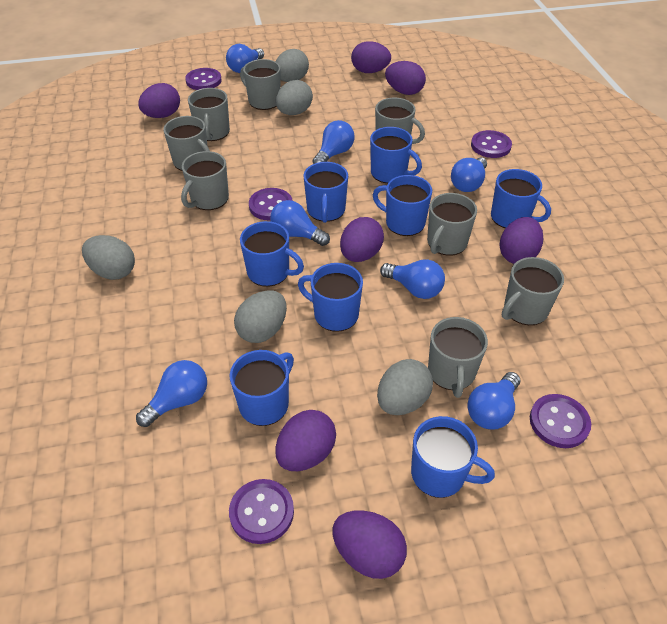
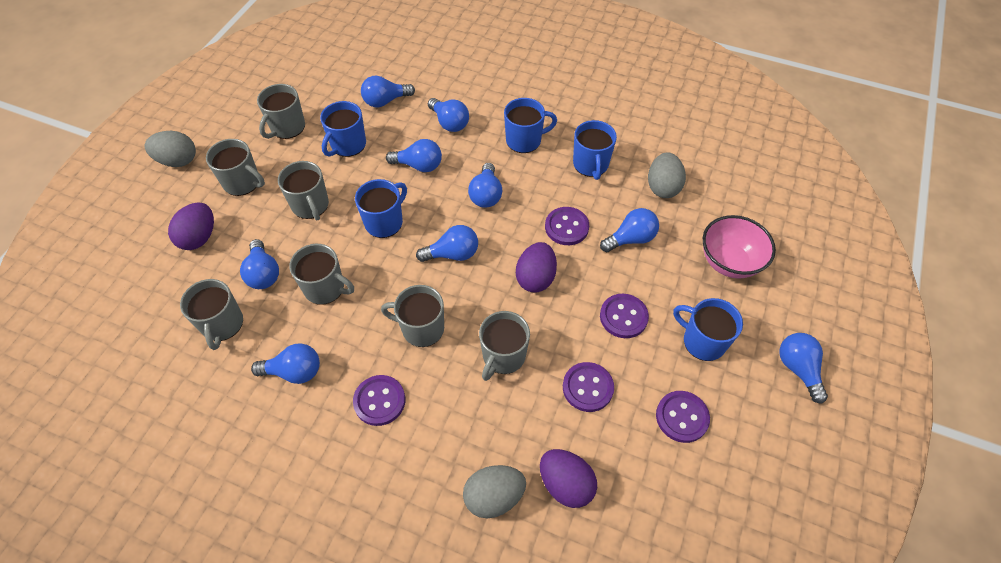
blue light bulb: [136,360,207,427] [226,44,264,73] [270,200,330,246] [313,120,355,164] [380,259,445,299] [451,157,487,192] [467,372,520,430] = 7 -> [240,239,279,289] [251,343,320,384] [361,76,415,107] [386,139,442,172] [416,225,478,262] [428,98,469,132] [468,163,502,208] [600,208,659,252] [779,333,828,404] = 9
blue mug: [230,350,294,426] [240,221,304,287] [298,263,363,332] [303,162,348,223] [370,127,422,183] [373,175,432,236] [411,416,495,498] [491,169,551,229] = 8 -> [320,101,366,157] [355,179,407,238] [504,98,557,153] [573,120,617,180] [673,298,743,361] = 5
grey egg: [82,235,135,280] [234,290,287,343] [275,49,309,82] [276,80,313,115] [377,359,433,415] = 5 -> [144,131,196,167] [463,465,526,518] [648,152,686,198] = 3
grey mug: [163,116,210,171] [181,151,229,210] [188,88,230,141] [240,59,281,110] [375,98,425,144] [427,193,477,256] [428,317,488,398] [502,257,564,325] = 8 -> [180,279,243,350] [206,139,265,196] [257,84,305,139] [278,161,329,220] [289,244,354,305] [381,285,444,347] [479,311,530,381] = 7
pink bowl: none = 0 -> [703,215,776,279] = 1
purple egg: [138,83,180,118] [276,410,336,471] [332,510,407,579] [340,217,384,262] [351,41,391,73] [385,61,426,95] [500,217,543,264] = 7 -> [168,202,214,250] [516,242,557,292] [540,449,597,508] = 3

